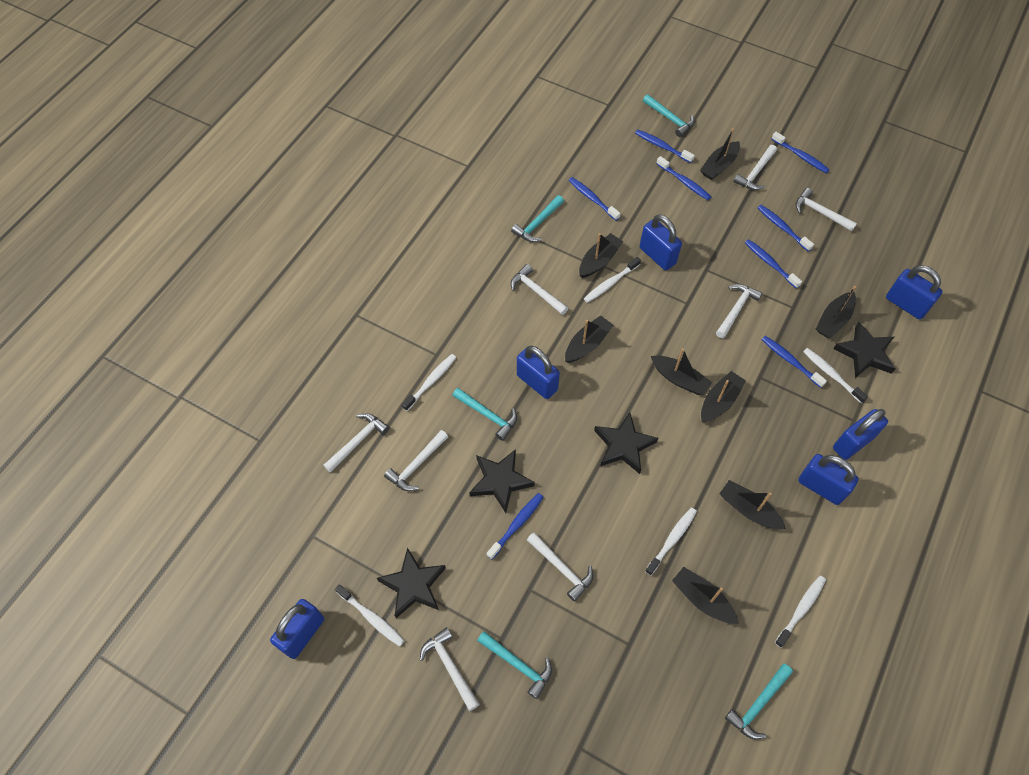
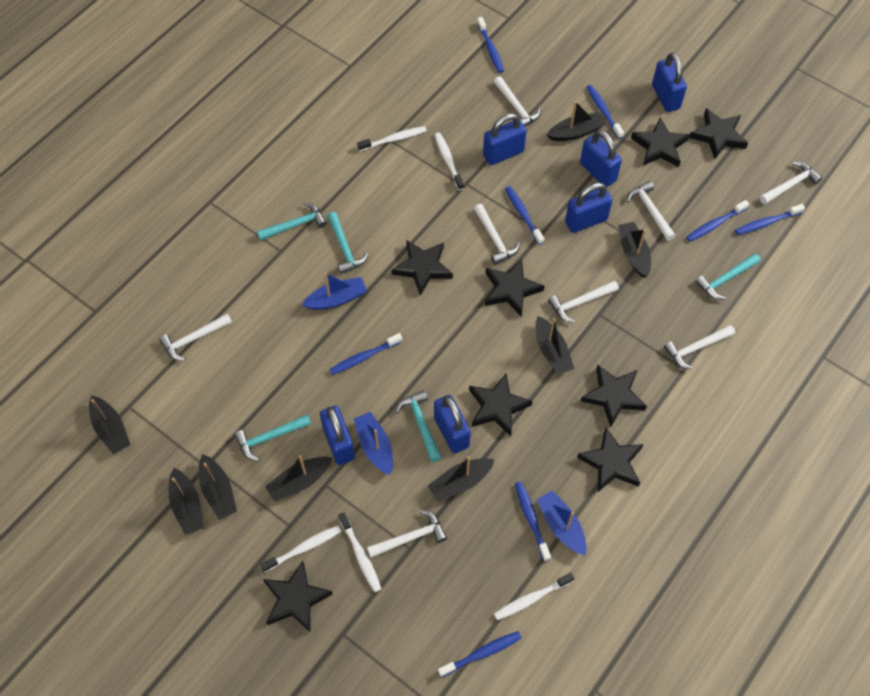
black star: [377,548,446,618] [469,449,535,513] [594,412,658,474] [833,322,896,378] = 4 -> [263,561,333,633] [391,240,453,296] [469,373,533,436] [485,259,544,317] [577,427,644,492] [581,365,647,427] [631,117,690,167] [689,108,748,159] = 8
blue boat: none = 0 -> [302,273,367,310] [354,412,393,475] [536,490,587,556] = 3
white toothbrush: [335,584,405,647] [402,354,456,411] [584,257,641,303] [645,507,697,576] [775,575,826,647] [803,348,868,403] = 6 -> [260,525,341,572] [338,512,381,592] [357,126,427,151] [434,132,464,190] [494,573,574,620] = 5

